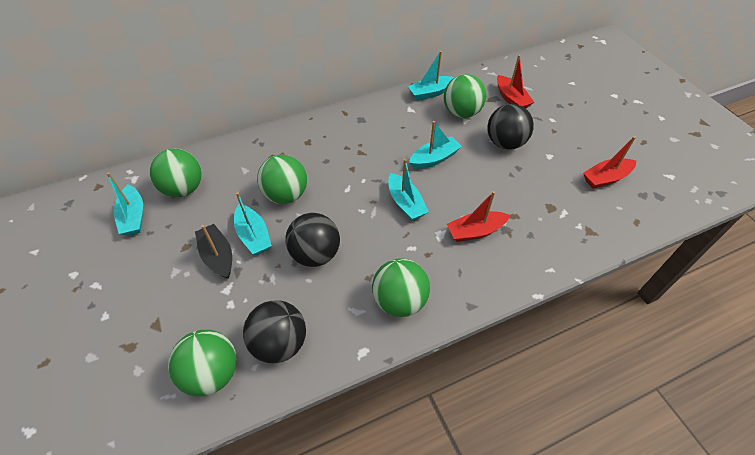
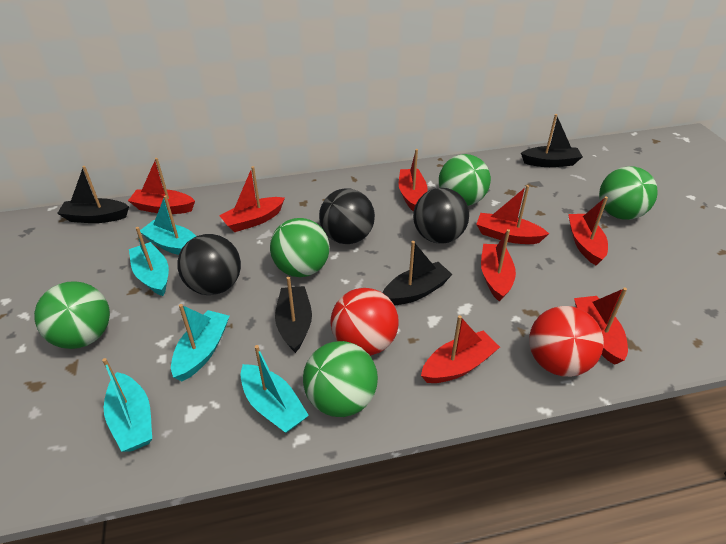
black boat: [195,224,232,279] = 1 -> [57,166,129,223] [275,277,312,353] [383,241,453,305] [521,114,583,167] = 4
red ball: none = 0 -> [331,288,399,356] [529,306,604,377] = 2
red boat: [447,191,510,242] [497,55,534,109] [583,136,636,189] = 3 -> [128,158,195,214] [219,166,285,232] [399,149,428,212] [421,315,500,383] [476,185,549,244] [481,229,516,302] [568,197,608,265] [574,288,628,365] = 8

